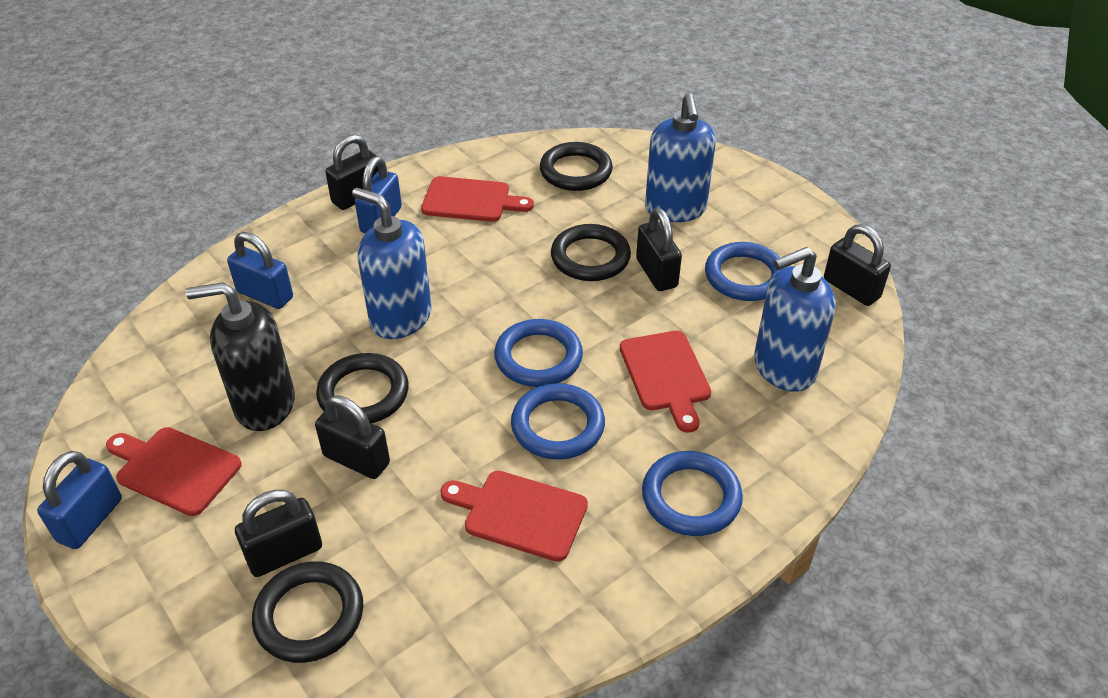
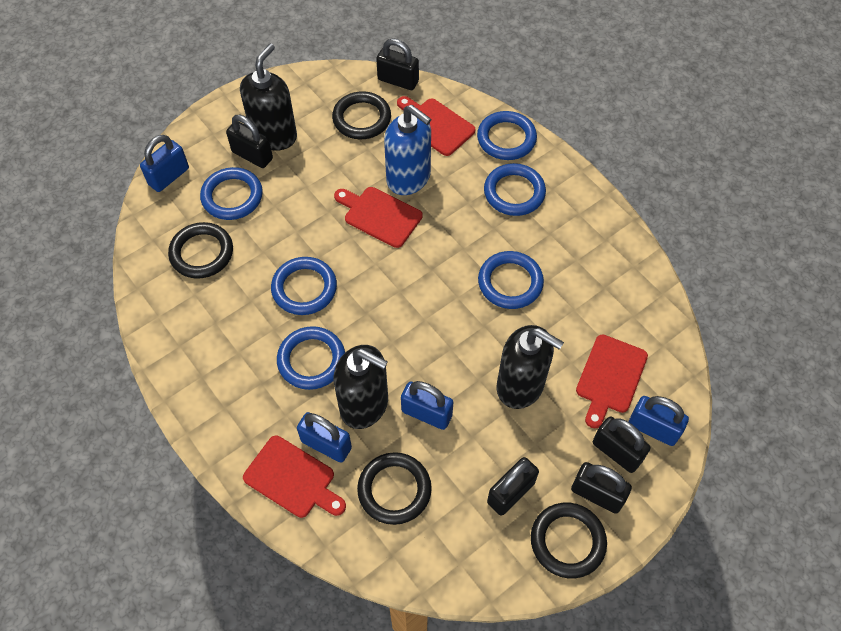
black soap dispenser: [186,282,295,431] = 1 -> [240,43,297,151] [333,345,388,429] [497,325,564,409] = 3
blue padlock: [37,451,122,549] [227,232,293,309] [355,156,402,234] = 3 -> [140,135,189,192] [297,412,352,463] [401,381,453,430] [629,396,689,446] = 4
blue ring: [494,319,583,387] [511,383,605,460] [642,451,743,536] [705,242,781,301] = 4 -> [200,167,263,220] [271,257,337,315] [277,326,345,390] [477,111,537,160] [478,251,544,309] [484,163,546,216] = 6
blue soap dispenser: [352,188,432,339] [645,93,716,222] [754,247,836,392] = 3 -> [384,105,431,195] = 1

